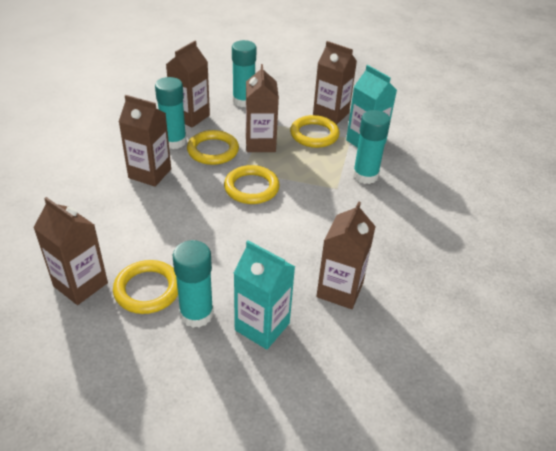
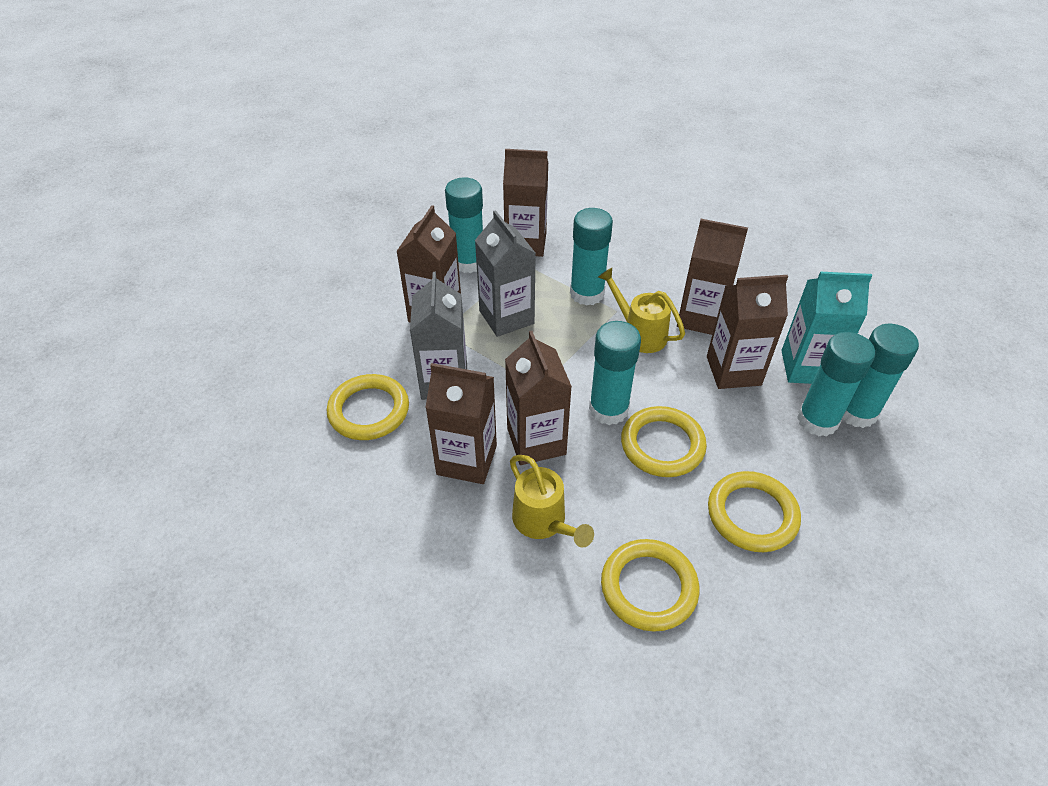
grey carton: none = 0 -> [410,272,467,400] [475,210,536,337] = 2
turquoise carton: [234,240,295,350] [346,65,397,148] = 2 -> [781,272,872,384] = 1
turquoise glue stick: [155,77,187,149] [173,240,213,328] [232,40,256,107] [353,110,390,184] = 4 -> [445,177,483,273] [570,208,613,306] [589,321,641,425] [797,332,875,436] [842,324,919,428] = 5
yellow watering can: none = 0 -> [510,455,594,548] [598,268,685,353] = 2

